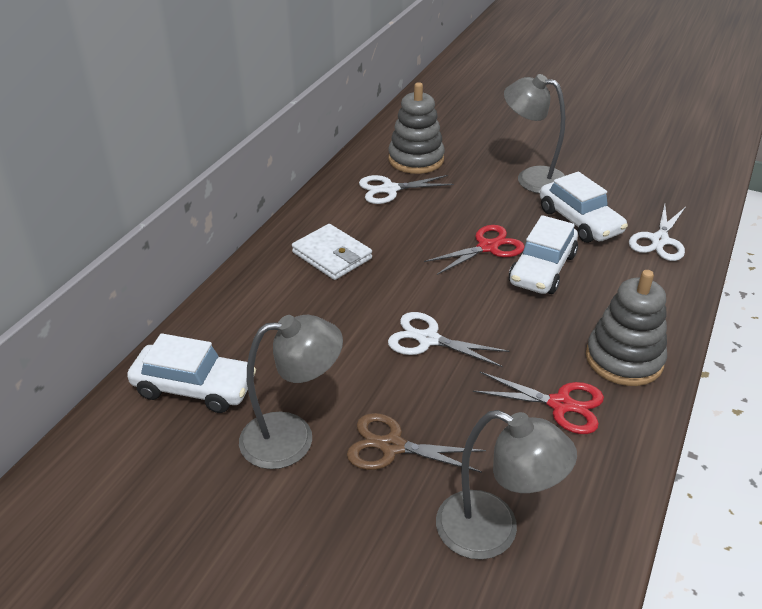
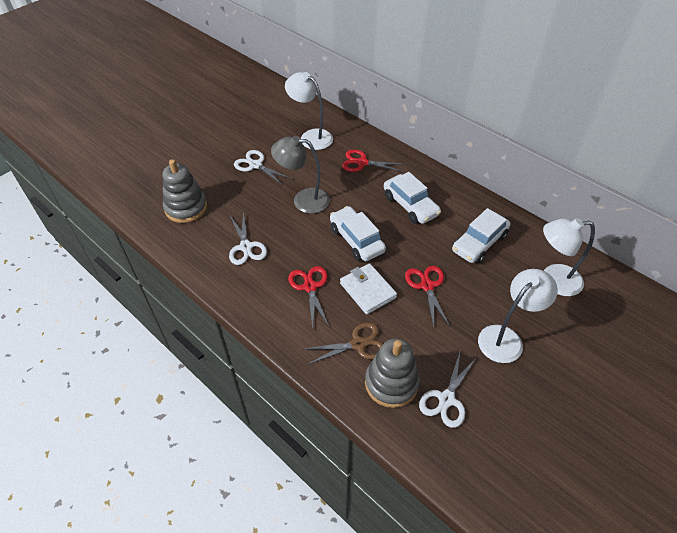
grey lamp: [239,315,343,469] [436,410,577,560] [504,74,565,194] = 3 -> [271,136,330,214] = 1
red scissors: [424,225,525,275] [473,372,604,434] = 2 -> [288,266,329,329] [342,149,405,172] [405,266,450,328] = 3
white lamp: none = 0 -> [285,72,333,150] [478,269,558,363] [543,218,595,296] = 3

